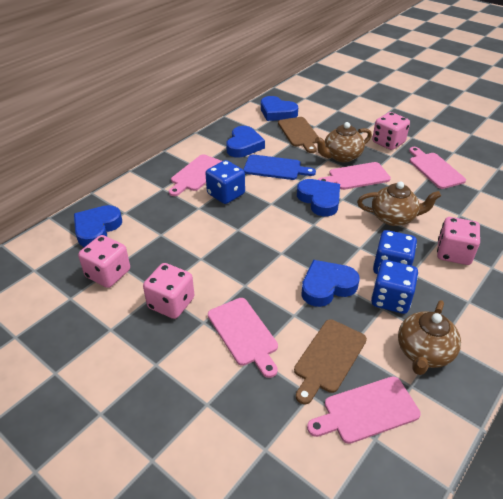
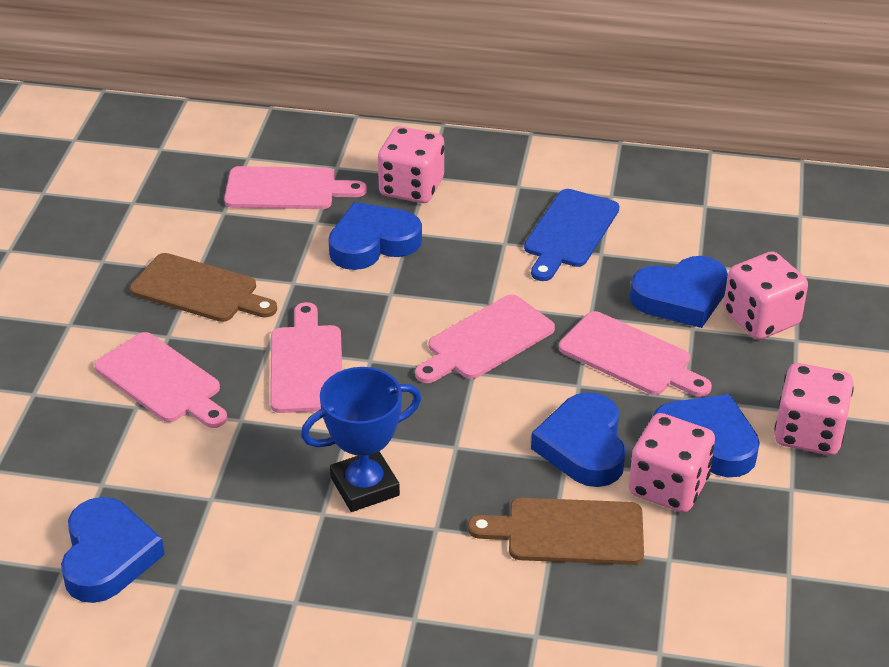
blue dice: [206,160,245,204] [371,260,418,314] [373,230,417,274] = 3 -> none = 0
blue trophy: none = 0 -> [301,367,421,512] = 1
brown teapot: [315,122,372,162] [357,181,441,226] [398,300,461,375] = 3 -> none = 0

